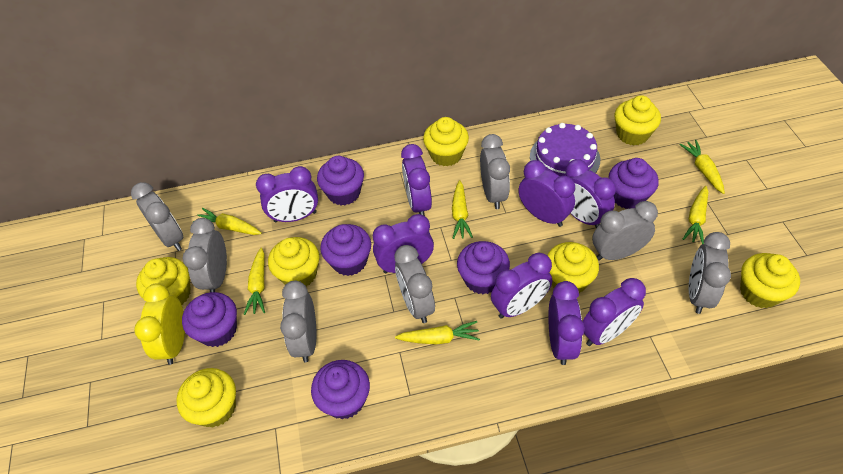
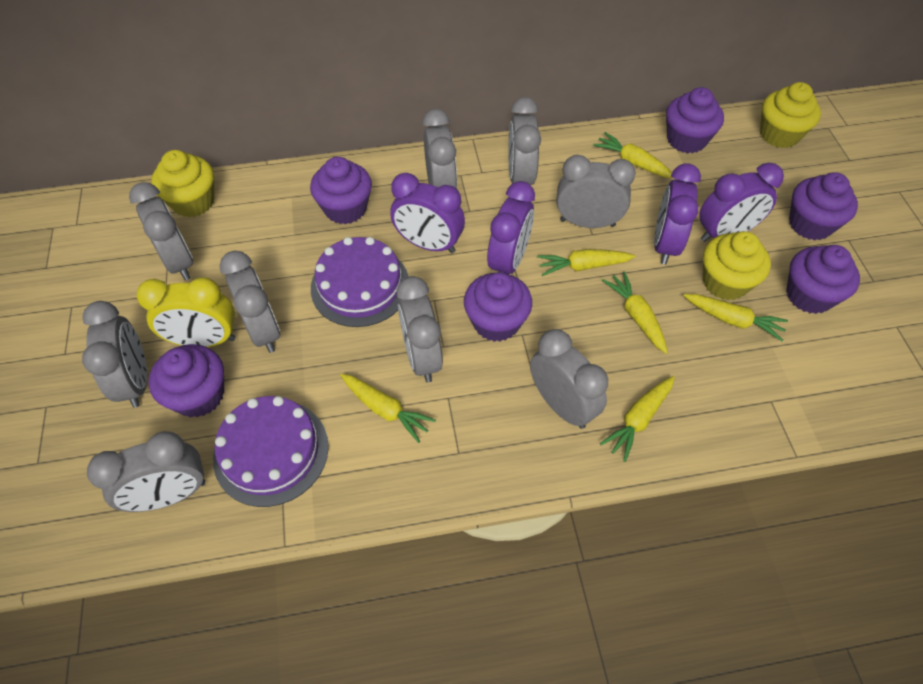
grey clock: [131,182,184,251] [183,218,227,292] [280,281,316,362] [394,245,435,323] [480,134,510,209] [592,201,658,261] [689,232,731,314] = 7 -> [82,301,147,408] [87,431,205,512] [129,182,193,280] [219,251,280,353] [397,276,443,382] [422,109,457,189] [508,97,541,185] [530,329,608,429] [557,155,636,228] = 9
purple cake: [530,123,600,176] = 1 -> [213,396,329,507] [311,237,409,327] = 2
purple clock: [256,166,318,222] [373,214,434,274] [401,144,432,216] [491,253,552,319] [519,160,575,227] [548,281,585,365] [565,159,616,228] [583,278,646,346] = 8 -> [390,173,465,253] [487,181,535,274] [654,163,701,265] [699,163,784,242] = 4
yellow cupcake: [136,257,191,305] [177,368,236,427] [268,237,319,287] [423,117,469,167] [547,242,599,293] [615,95,661,146] [740,253,800,308] = 7 -> [151,150,214,217] [703,231,771,300] [760,82,821,148] = 3

